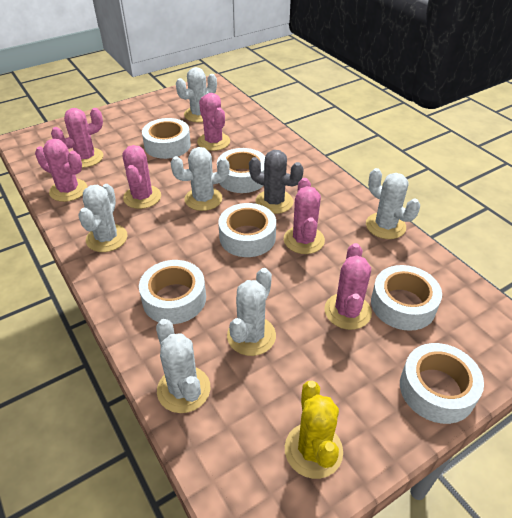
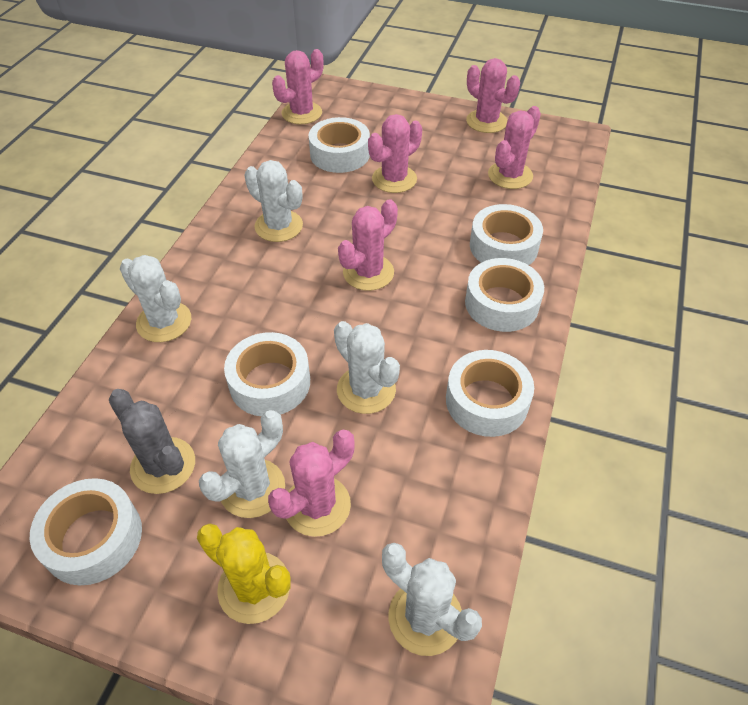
white cactus: [79,184,127,252] [156,319,210,413] [171,147,230,211] [176,67,217,122] [227,268,276,356] [366,168,420,239] = 6 -> [119,255,191,342] [199,410,285,518] [244,160,303,242] [334,321,400,414] [382,543,482,656] = 5

